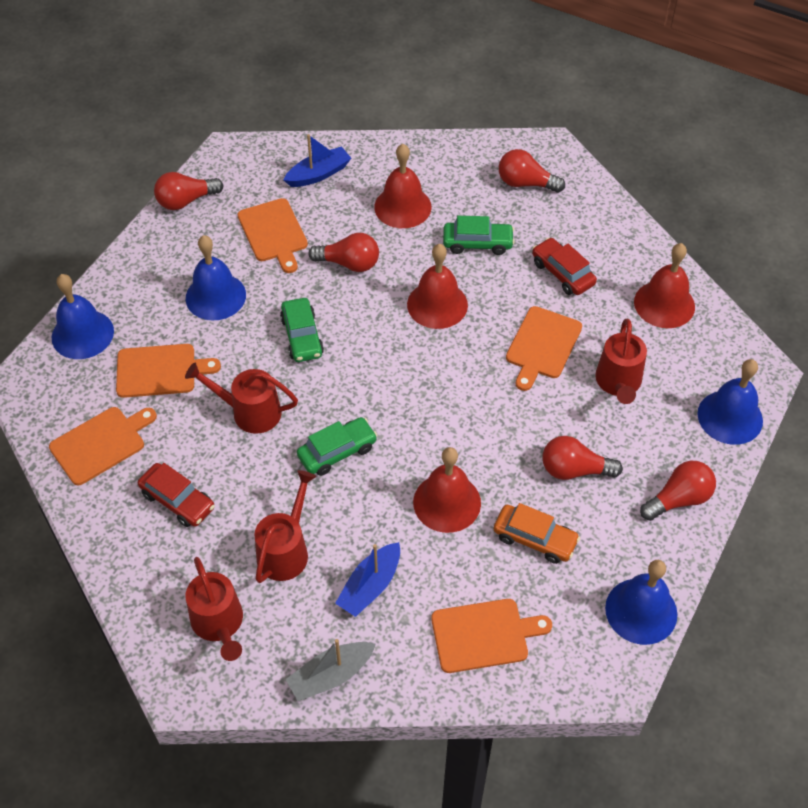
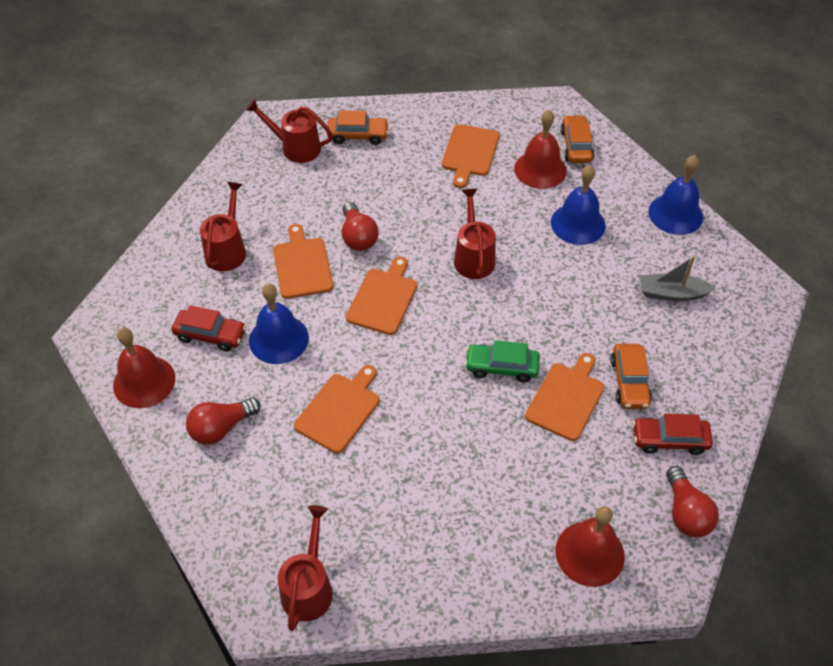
blue bell: [52,274,114,359] [186,235,246,320] [605,560,677,645] [697,359,763,445] = 4 -> [249,283,309,364] [551,165,606,245] [648,155,703,235] = 3
blue boat: [284,134,351,187] [335,542,400,617] = 2 -> none = 0
green car: [280,298,324,362] [297,417,377,476] [443,216,515,255] = 3 -> [465,340,540,382] = 1
orange car: [494,503,580,564] = 1 -> [327,110,389,145] [560,115,594,163] [611,344,652,409] = 3
red bell: [374,144,431,228] [407,244,468,329] [413,447,481,533] [634,243,695,328] = 4 -> [113,327,175,408] [514,110,567,189] [556,506,625,587] = 3
red light bulb: [154,172,223,210] [308,233,379,272] [499,149,565,193] [542,436,623,480] [640,461,716,521] = 5 -> [186,397,261,445] [342,202,379,251] [666,466,719,537] = 3

